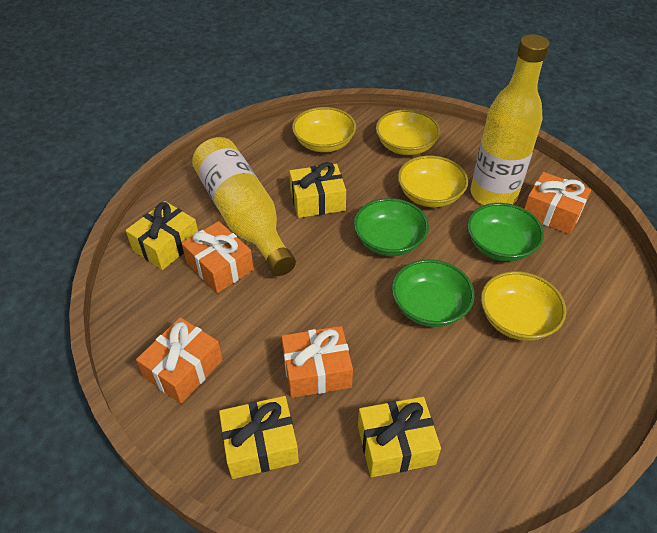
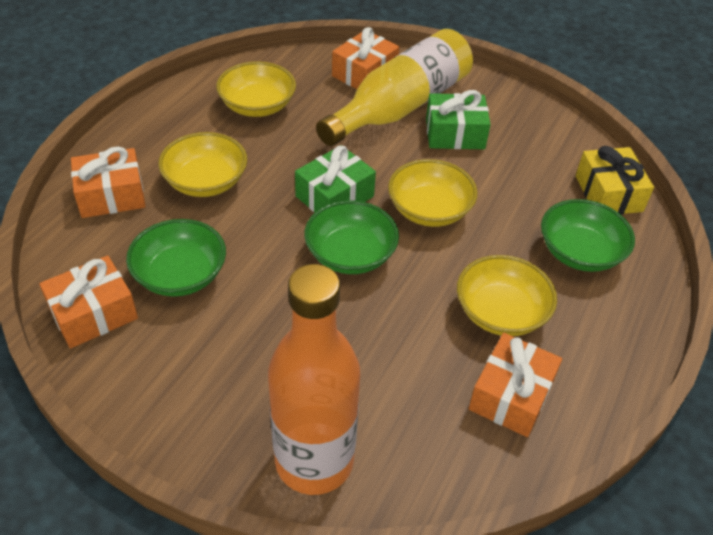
green gift: none = 0 -> [295,145,376,212] [426,90,491,149] = 2
orange bottle: none = 0 -> [268,264,360,495] = 1
yellow bottle: [192,137,296,276] [470,34,550,205] = 2 -> [316,29,473,146] = 1
yellow gift: [126,201,198,270] [219,396,299,479] [289,162,346,218] [358,397,441,477] = 4 -> [576,146,654,215] = 1

